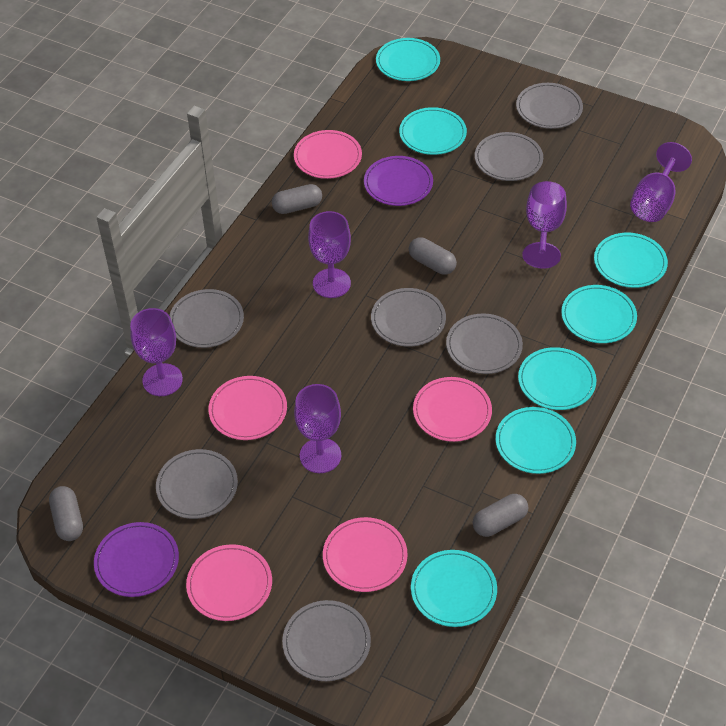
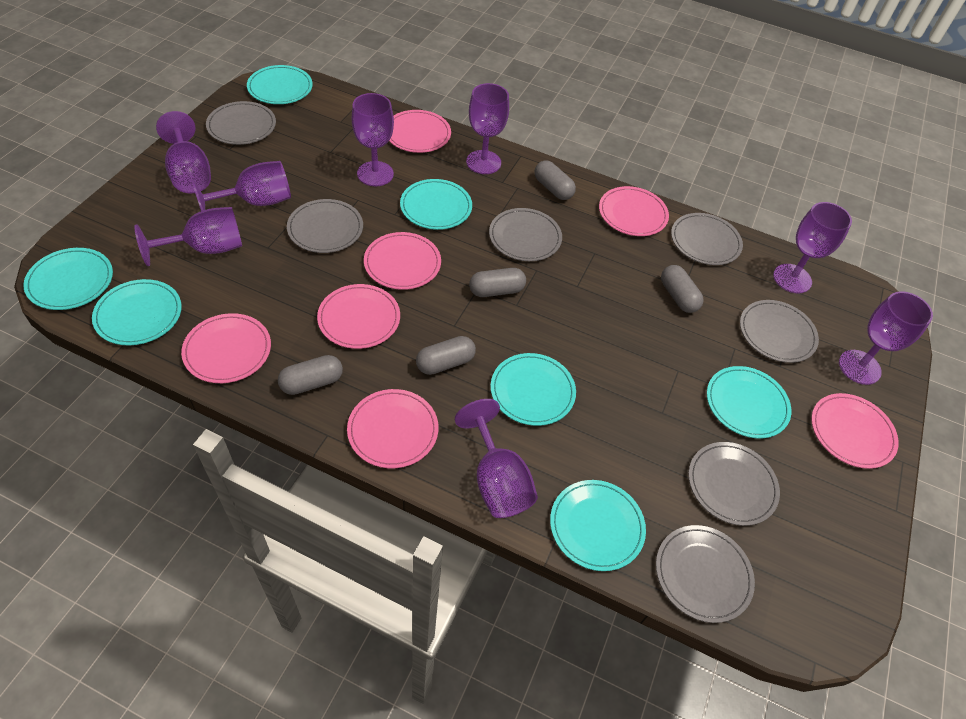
grey capsule: [49,486,83,541] [272,184,322,214] [409,237,457,275] [473,494,528,537] = 4 -> [278,355,343,395] [416,336,476,375] [469,268,526,297] [534,160,576,200] [661,265,704,313] = 5
pink plate: [186,544,272,621] [208,376,287,440] [294,130,362,179] [323,517,408,592] [413,377,492,442] = 5 -> [181,313,271,383] [317,284,400,349] [347,389,439,468] [364,232,441,290] [389,110,451,153] [599,186,669,236] [811,393,899,469] = 7
purple goblet: [130,308,183,396] [294,384,341,473] [308,211,351,298] [522,181,567,269] [630,142,692,222] = 5 -> [134,207,242,266] [156,111,211,193] [191,161,291,211] [351,93,394,186] [455,399,538,518] [466,83,509,174] [773,202,852,293] [839,291,933,385] = 8
purple plate: [94,522,179,597] [364,156,433,206] = 2 -> none = 0

